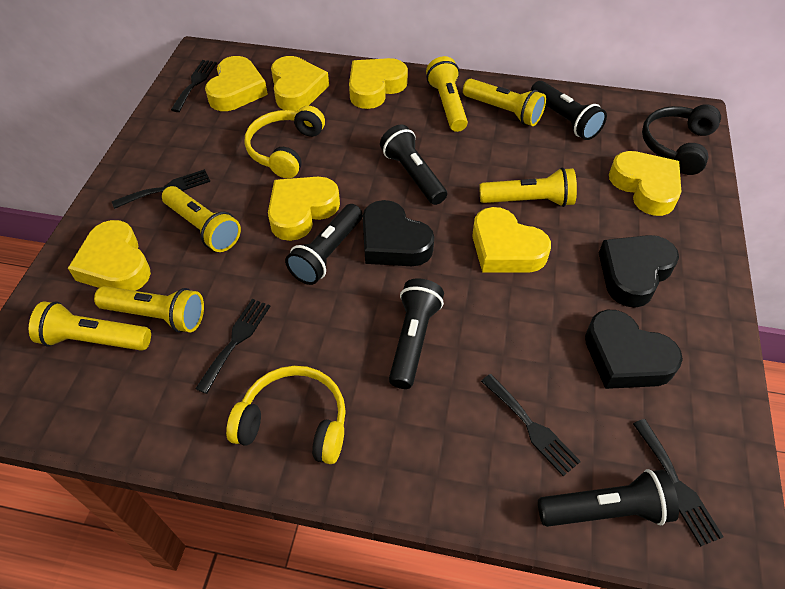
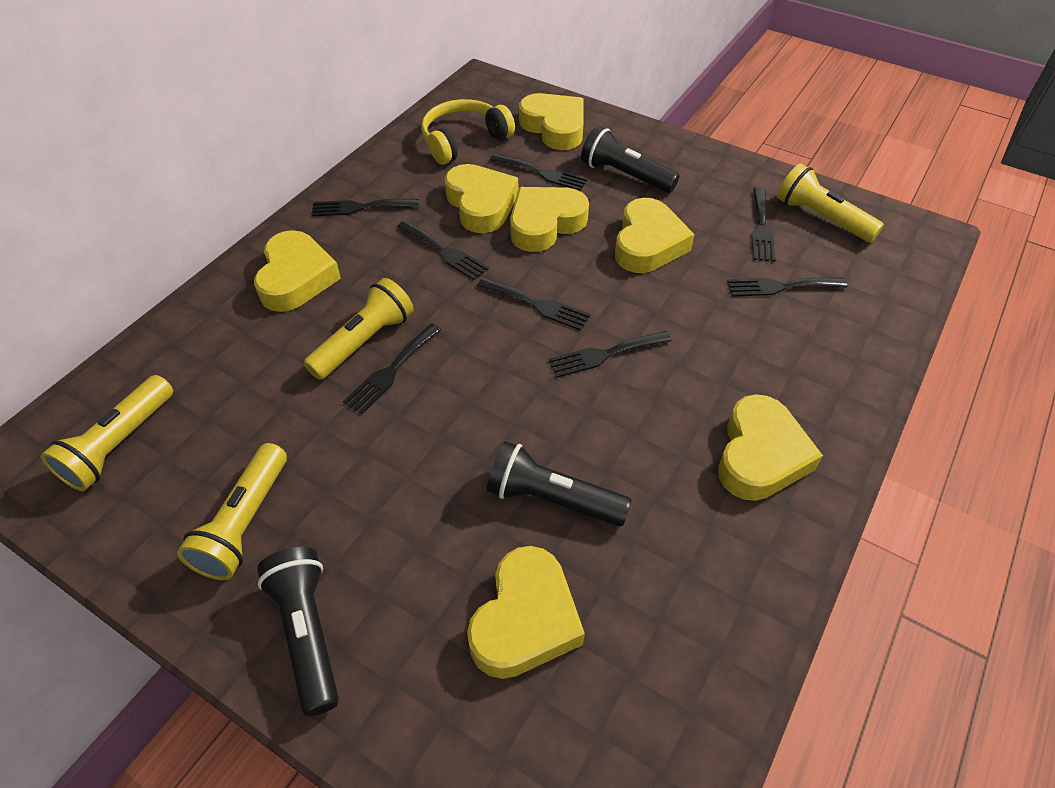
black flashlight: [285,204,363,285] [380,124,447,205] [389,278,444,389] [531,81,607,140] [538,469,679,527] = 5 -> [257,547,339,716] [487,441,632,526] [581,126,679,193] = 3
black fork: [112,169,210,209] [171,60,217,112] [195,299,271,394] [481,374,581,476] [633,419,724,546] = 5 -> [312,199,419,216] [343,323,441,414] [397,220,489,280] [477,277,591,331] [490,153,588,191] [548,331,671,378] [727,278,847,297] [752,187,776,262] = 8
black headphones: [642,104,721,175] = 1 -> none = 0
black heart: [363,200,434,266] [585,310,683,389] [599,235,679,308] = 3 -> none = 0
yellow flashlight: [29,301,151,351] [94,286,204,332] [162,186,241,252] [426,56,468,132] [463,79,546,126] [479,167,577,207] = 6 -> [40,375,173,491] [177,443,287,580] [304,278,414,380] [777,163,884,243] = 4
yellow headphones: [226,366,346,464] [244,106,325,179] = 2 -> [421,99,515,165] = 1

